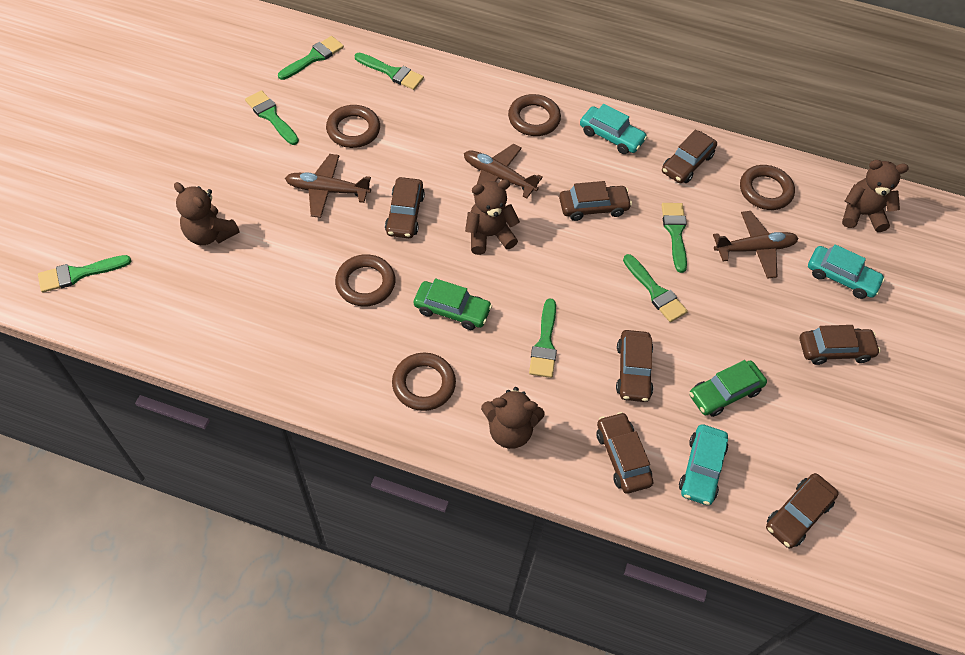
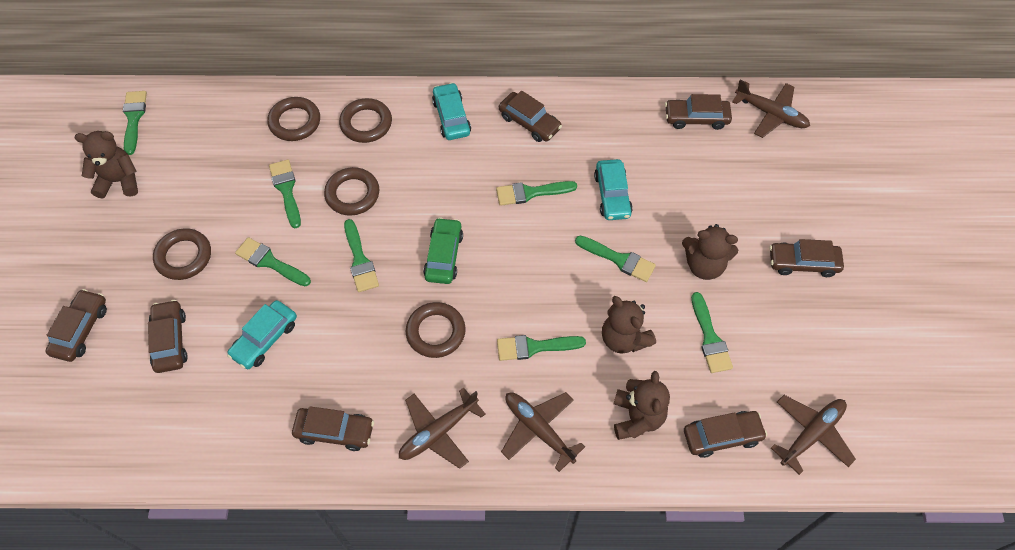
brown plane: [285,154,371,218] [464,144,543,198] [713,211,799,279] = 3 -> [399,387,485,469] [501,392,585,472] [732,79,810,138] [771,395,856,475] = 4
green brush: [38,255,131,293] [245,90,299,145] [278,36,344,80] [355,53,424,90] [529,298,557,378] [623,254,688,322] [661,203,687,273] = 7 -> [123,91,147,155] [235,237,311,286] [269,160,301,228] [344,219,379,292] [496,181,577,206] [497,335,586,361] [575,236,656,282] [691,292,733,373] = 8
green car: [414,278,492,330] [689,360,767,417] = 2 -> [423,217,463,284] = 1

